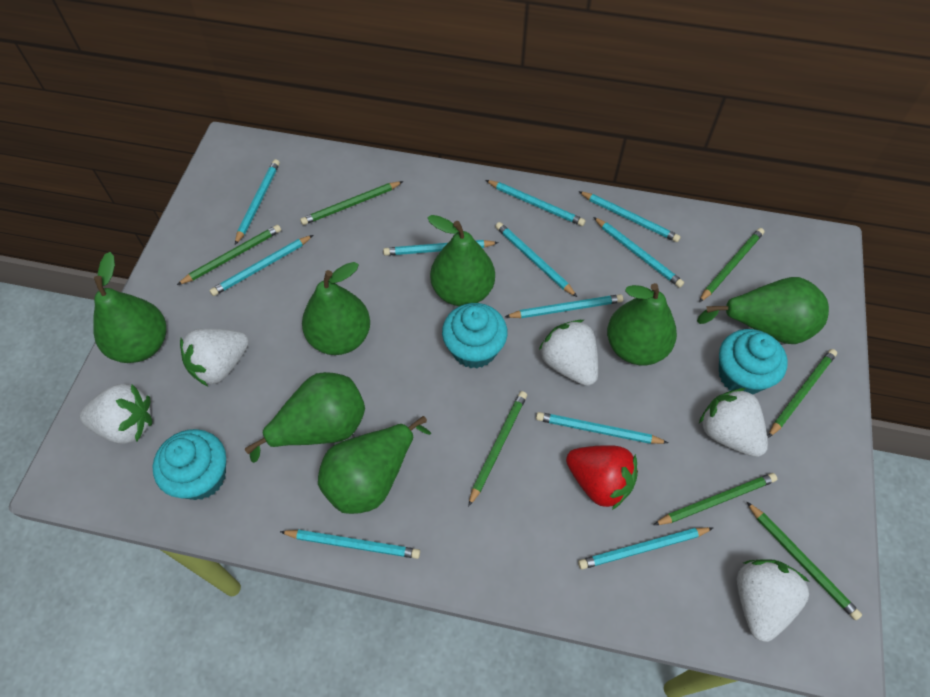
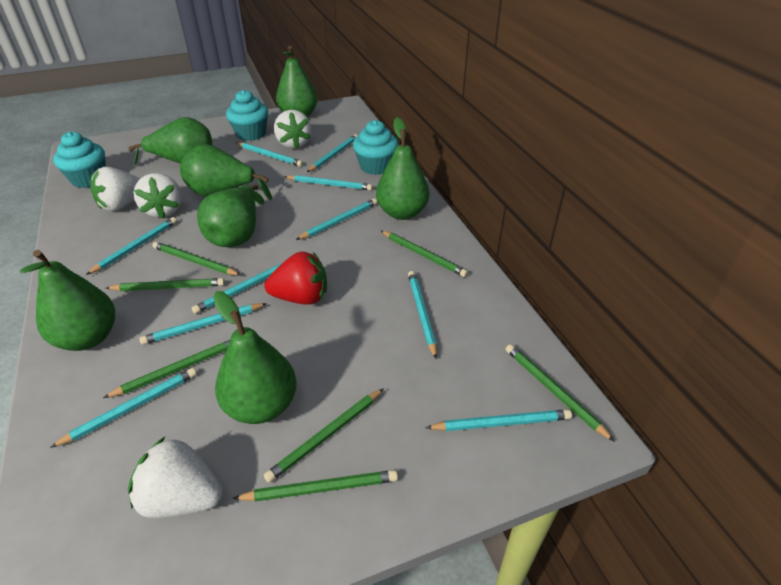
turquoise pencil: [210,235,313,296] [235,159,280,245] [280,530,420,559] [383,240,499,256] [486,180,585,226] [495,222,577,297] [505,294,623,318] [536,412,668,444] [578,191,681,242] [578,527,713,569] [593,217,684,288] = 11 -> [50,368,197,448] [86,217,177,275] [139,303,267,345] [192,263,282,314] [236,142,303,167] [284,175,373,191] [296,198,377,240] [307,134,358,172] [408,271,437,359] [426,409,572,431] = 10
white strawberry: [80,384,152,444] [180,329,249,386] [539,320,598,386] [699,388,768,457] [737,560,810,642] = 5 -> [90,167,140,211] [128,437,222,518] [133,173,182,219] [274,110,311,149] = 4

